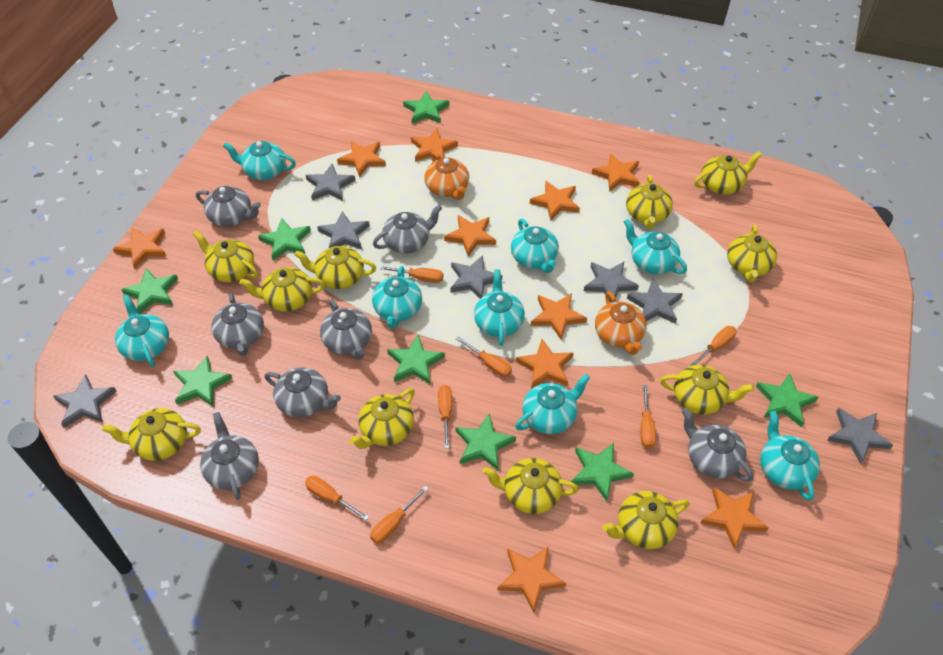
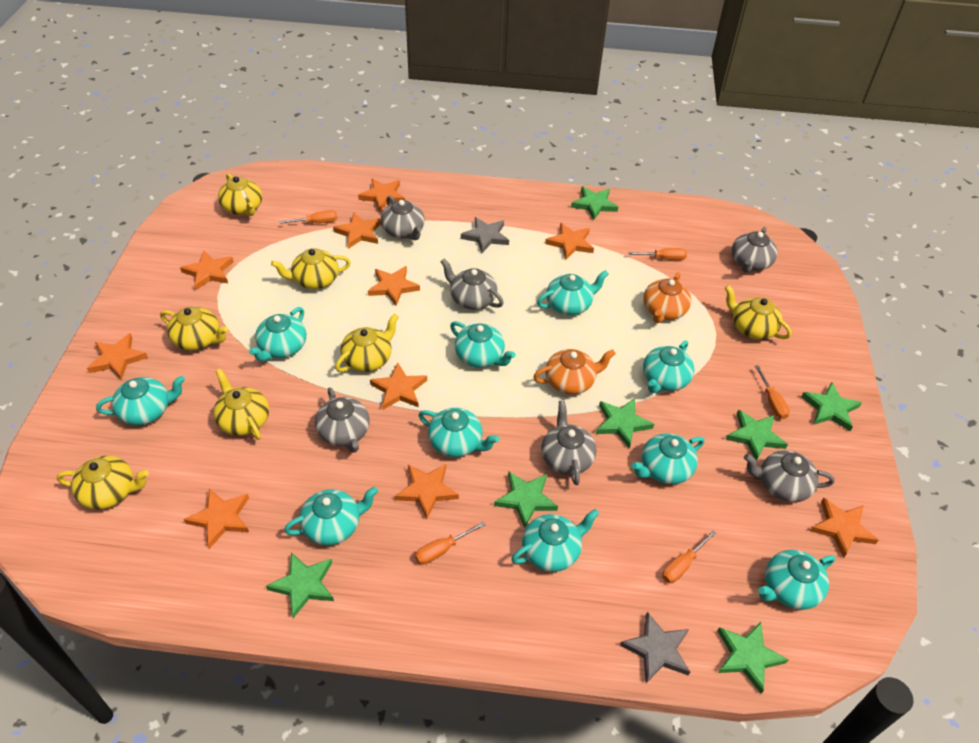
green star: [121,269,178,314] [173,356,233,407] [258,218,311,260] [387,335,445,384] [403,91,449,124] [455,413,516,470] [571,443,634,501] [756,373,818,427] = 8 -> [266,552,334,618] [494,471,558,528] [571,186,618,220] [596,398,654,449] [718,622,789,694] [725,409,788,461] [801,382,862,431] = 7
grey star: [53,374,117,428] [306,164,356,201] [317,211,370,249] [450,255,502,299] [584,262,639,303] [627,279,683,324] [827,408,893,464] = 7 -> [461,217,509,253] [620,612,690,683] = 2
grey teapot: [196,186,261,227] [200,412,259,500] [211,293,264,356] [264,367,341,418] [320,300,372,360] [373,205,442,254] [682,408,753,482] = 7 -> [315,388,370,453] [381,196,425,240] [440,259,504,310] [541,400,597,485] [731,227,778,273] [744,450,835,502] = 6
orange screwdriver: [305,476,369,520] [370,486,429,544] [381,266,443,283] [438,385,452,449] [456,336,512,377] [641,385,656,449] [689,326,737,366] = 7 -> [279,210,337,224] [415,521,485,565] [628,248,687,260] [662,530,716,583] [755,365,790,419] = 5
turquoise teapot: [115,295,169,367] [223,141,296,180] [372,266,422,329] [474,269,525,346] [511,219,559,273] [515,374,590,434] [624,219,687,274] [760,411,820,501] = 8 -> [96,376,185,425] [249,307,306,362] [284,487,378,545] [419,408,499,457] [450,321,516,368] [511,509,599,572] [537,270,608,315] [631,433,704,484] [643,340,694,393] [758,550,835,610] = 10
yellow teapot: [102,408,201,461] [193,231,258,282] [240,267,325,312] [295,246,376,289] [349,388,415,449] [483,458,579,514] [603,491,690,549] [626,175,673,229] [660,365,754,415] [694,152,762,195] [727,225,777,283] = 11 -> [57,456,149,510] [160,307,228,351] [213,369,269,440] [218,173,262,216] [271,248,351,289] [335,313,399,372] [725,285,792,340] = 7

